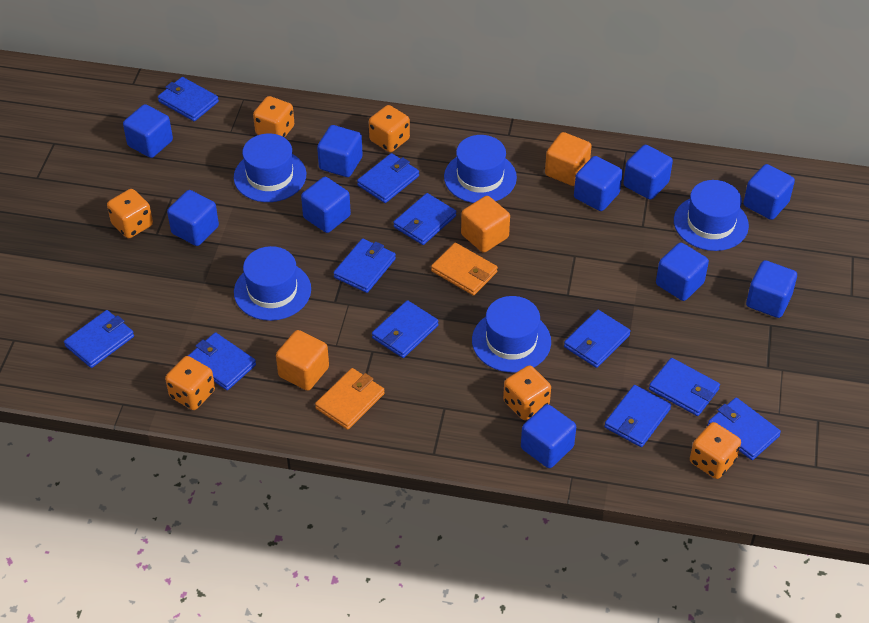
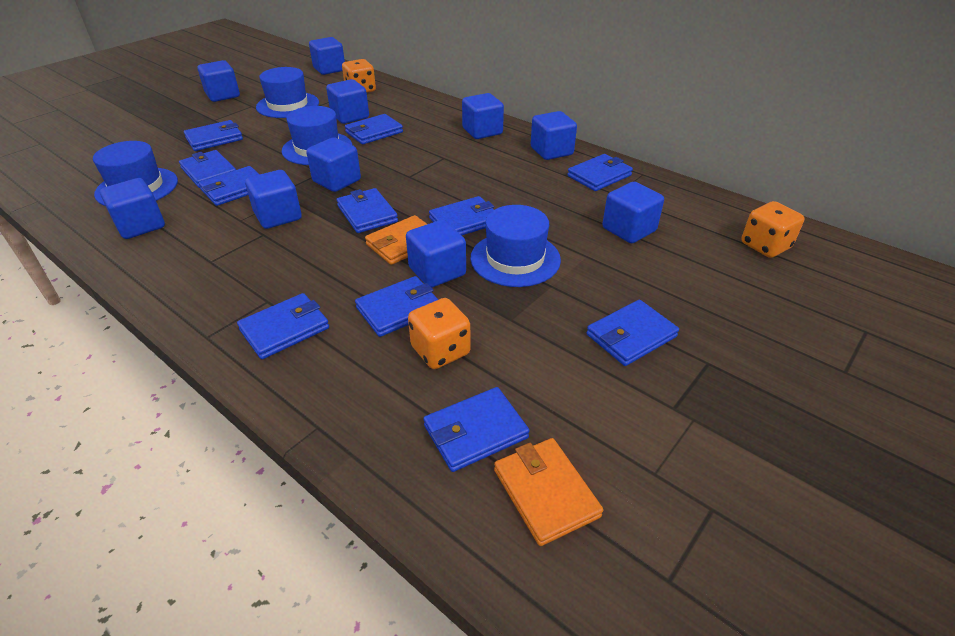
blue hat: [234,134,306,202] [234,246,311,321] [444,135,517,203] [472,296,551,372] [674,180,749,251] = 5 -> [93,141,178,206] [256,67,319,118] [282,106,352,165] [470,205,561,287] = 4
orange cube: [276,330,329,391] [461,196,510,253] [545,132,592,186] = 3 -> none = 0
orange dice: [107,189,153,238] [165,356,215,410] [253,96,294,138] [369,105,410,152] [503,365,551,420] [690,422,741,479] = 6 -> [342,59,376,93] [408,298,471,369] [741,201,804,258] = 3

